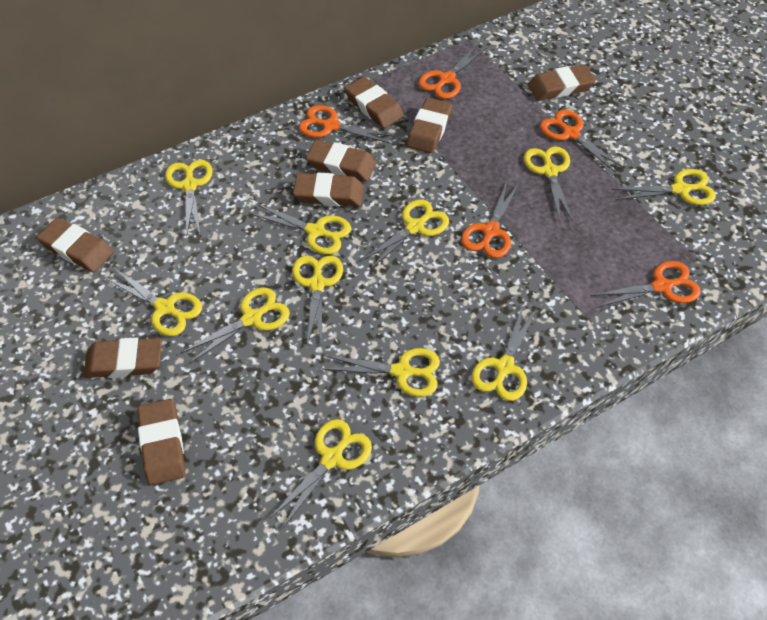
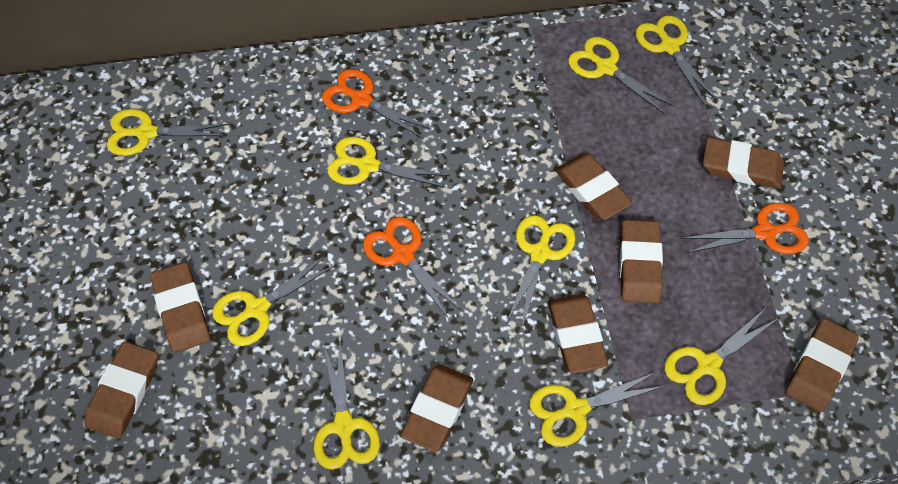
orange scissors: [299,105,394,144] [418,45,487,99] [461,181,519,258] [540,110,624,173] [590,261,701,308] = 5 -> [322,69,432,139] [363,217,463,320] [681,202,809,254] = 3
yellow scissors: [105,268,202,336] [165,160,213,237] [181,287,290,364] [249,204,351,255] [269,419,372,529] [292,256,343,345] [322,348,440,397] [359,200,449,270] [471,306,537,401] [523,146,573,221] [612,169,716,205] = 11 -> [107,109,228,156] [212,255,335,346] [314,342,380,470] [327,137,450,188] [506,215,575,328] [529,372,665,447] [568,37,673,114] [635,15,716,104] [664,309,779,405] = 9

